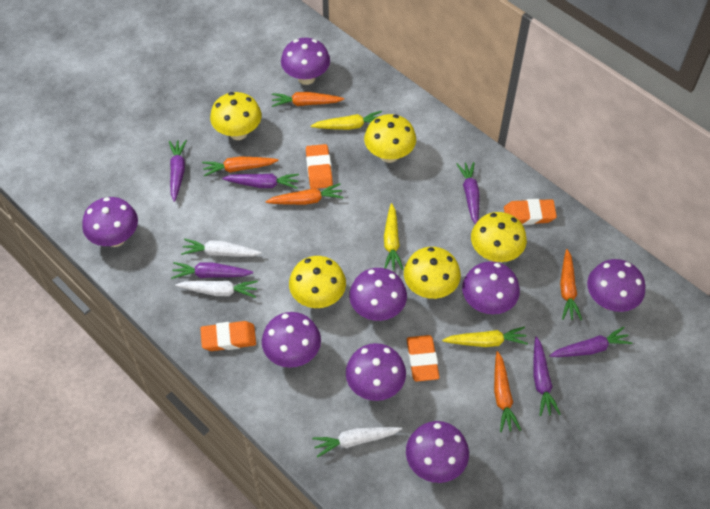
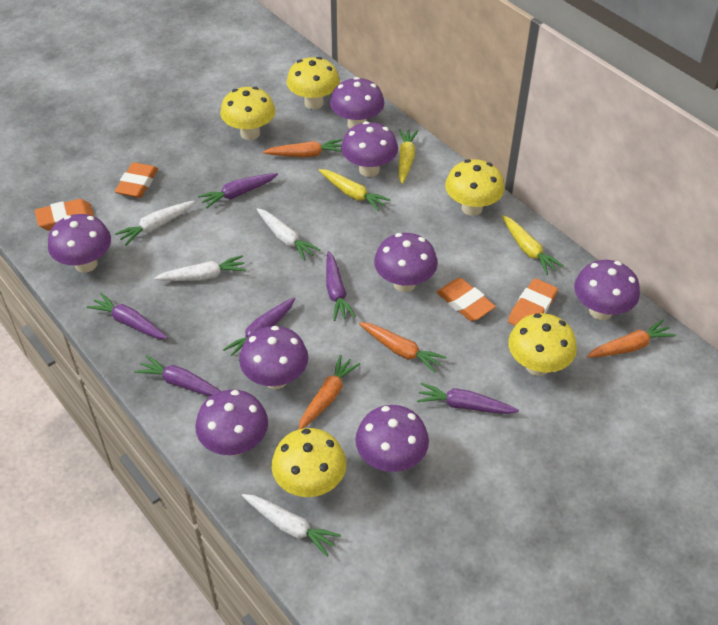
orange carrot: [202,156,278,176] [265,183,344,205] [272,92,344,107] [494,351,521,432] [560,249,582,320] = 5 -> [263,139,342,157] [298,355,360,429] [359,322,446,373] [587,320,676,357] = 4
white carrot: [175,281,258,298] [181,238,262,257] [312,427,402,458] = 3 -> [115,201,195,245] [154,255,246,281] [242,494,341,557] [256,208,320,261] = 4

